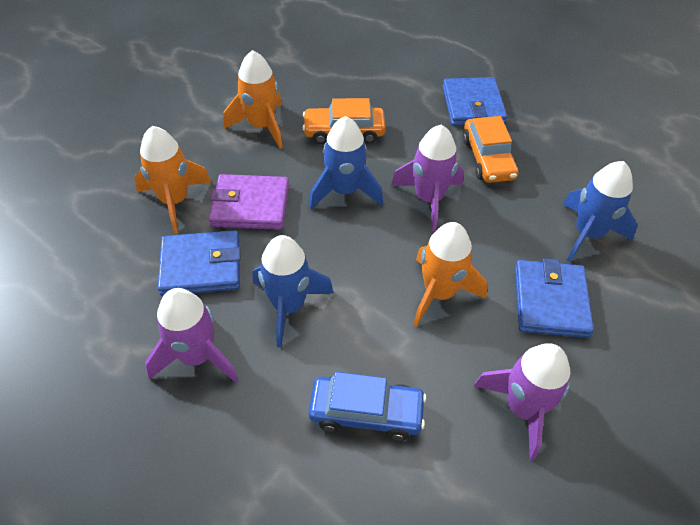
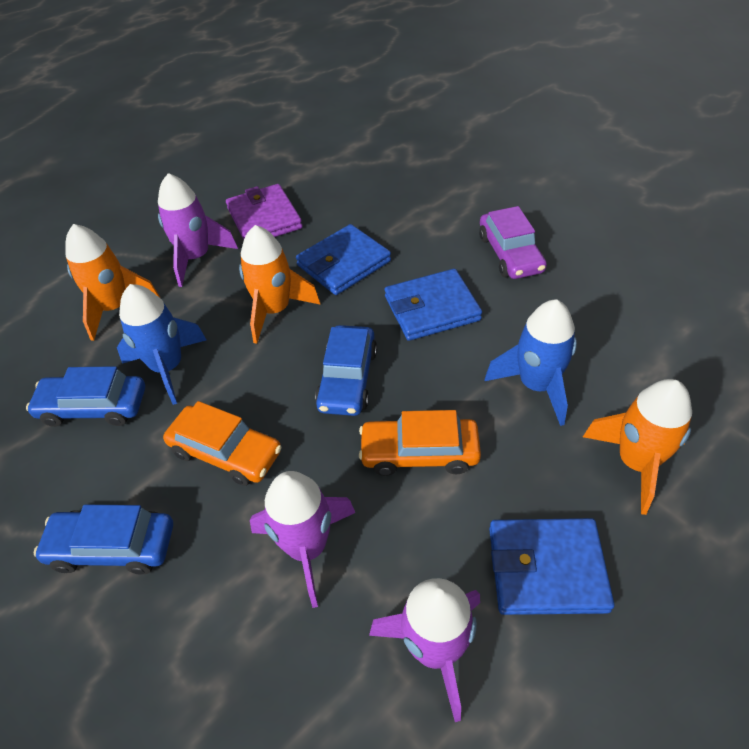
blue car: [308,372,426,440] = 1 -> [26,366,145,427] [34,505,173,574] [315,325,377,416] = 3
blue rocket: [252,235,334,348] [309,116,383,209] [563,161,638,262] = 3 -> [117,284,207,405] [485,299,577,426] = 2
purple car: none = 0 -> [479,206,547,279] = 1

